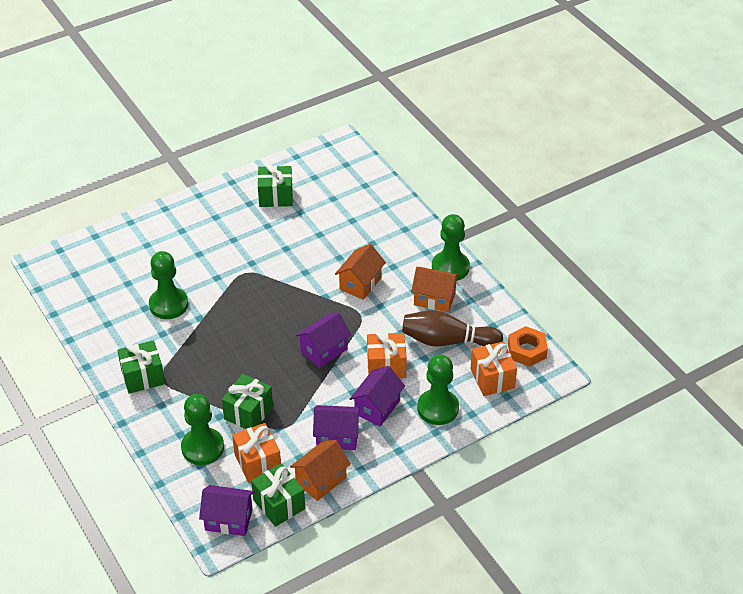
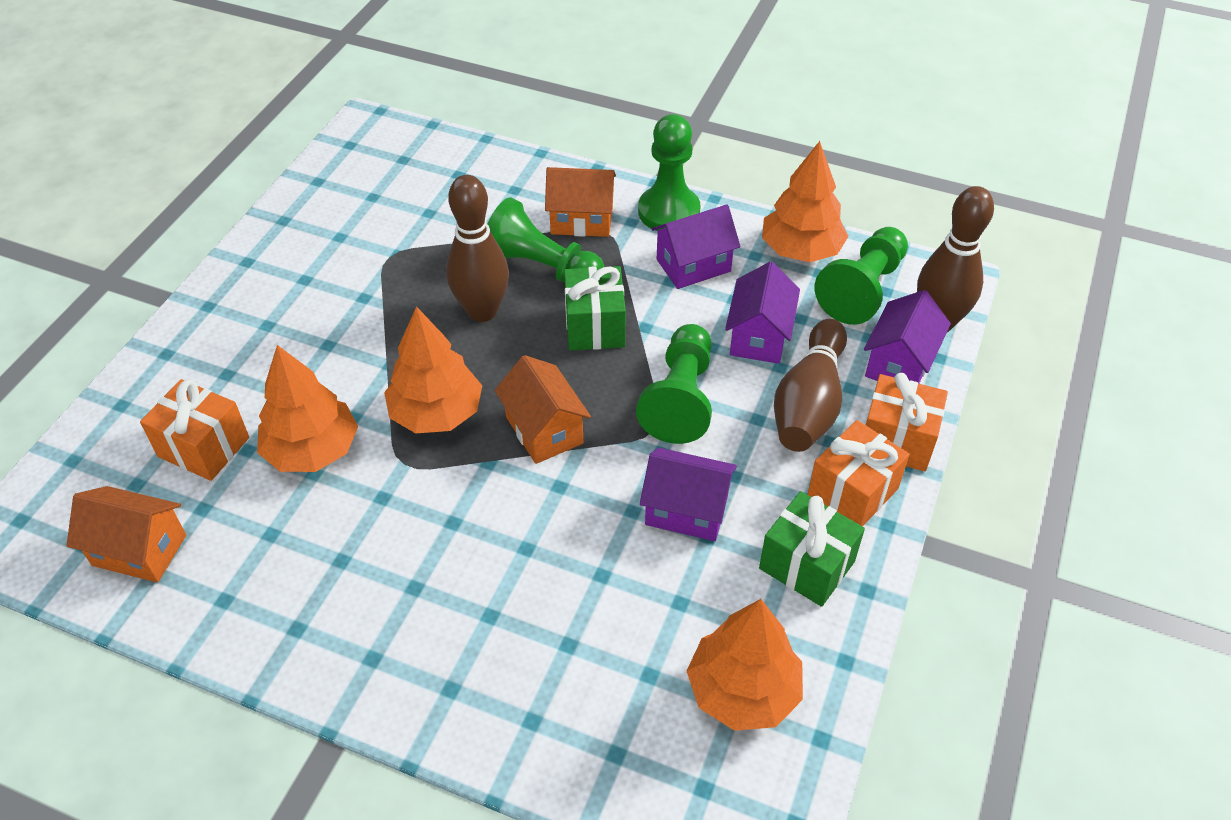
brown bowling pin: [402,310,503,347] = 1 -> [446,175,509,322] [774,319,847,452] [917,186,994,332] = 3
green gift: [117,340,165,394] [222,374,273,429] [251,463,305,527] [258,163,293,207] = 4 -> [564,266,626,350] [759,491,865,607] = 2
orange nut: [508,326,548,367] = 1 -> none = 0
orange tree: none = 0 -> [257,345,358,472] [384,306,482,433] [687,599,803,731] [762,141,849,262] = 4

